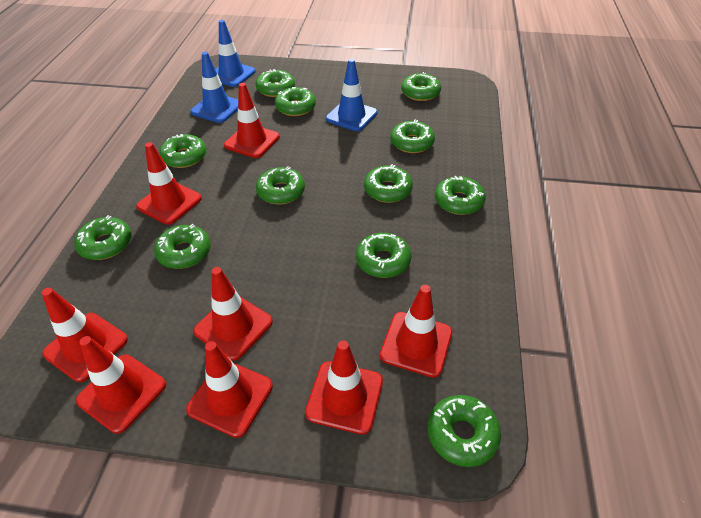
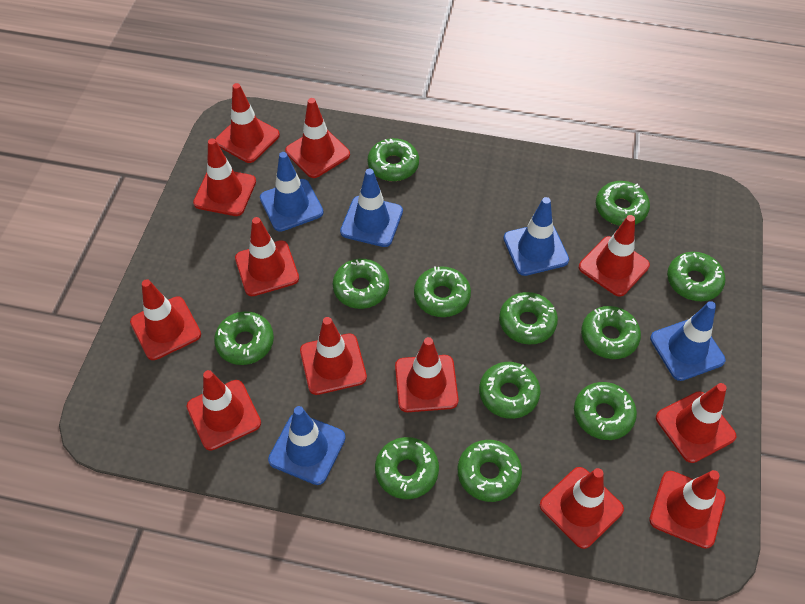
blue traffic cone: [190,52,238,123] [215,20,256,87] [326,59,377,131] = 3 -> [260,152,324,232] [268,406,346,485] [340,169,403,247] [503,197,569,276] [650,301,725,381] = 5
red traffic cone: [42,288,128,382] [76,336,166,434] [136,142,202,225] [186,341,273,438] [193,267,273,361] [224,83,280,158] [305,340,383,435] [380,285,452,378] = 8 -> [130,279,201,360] [187,370,261,451] [193,138,256,216] [215,83,280,163] [235,217,299,296] [285,98,350,178] [300,317,367,395] [395,337,459,412] [540,467,624,549] [579,215,650,296] [649,470,726,549] [656,383,736,463] = 12

